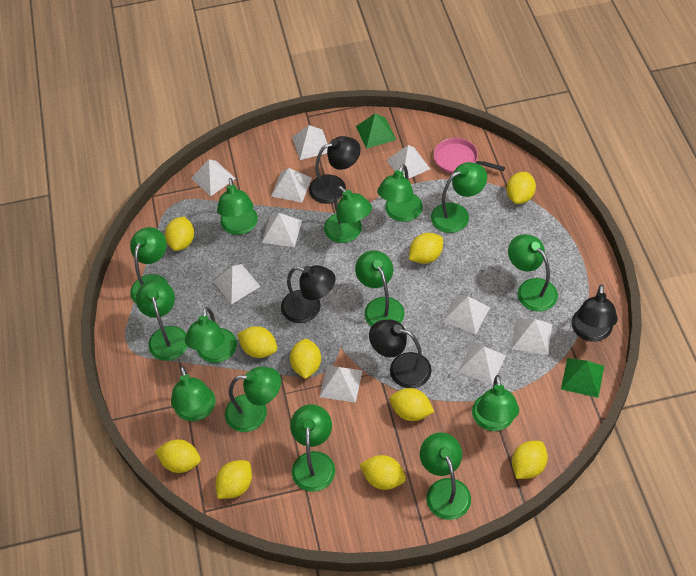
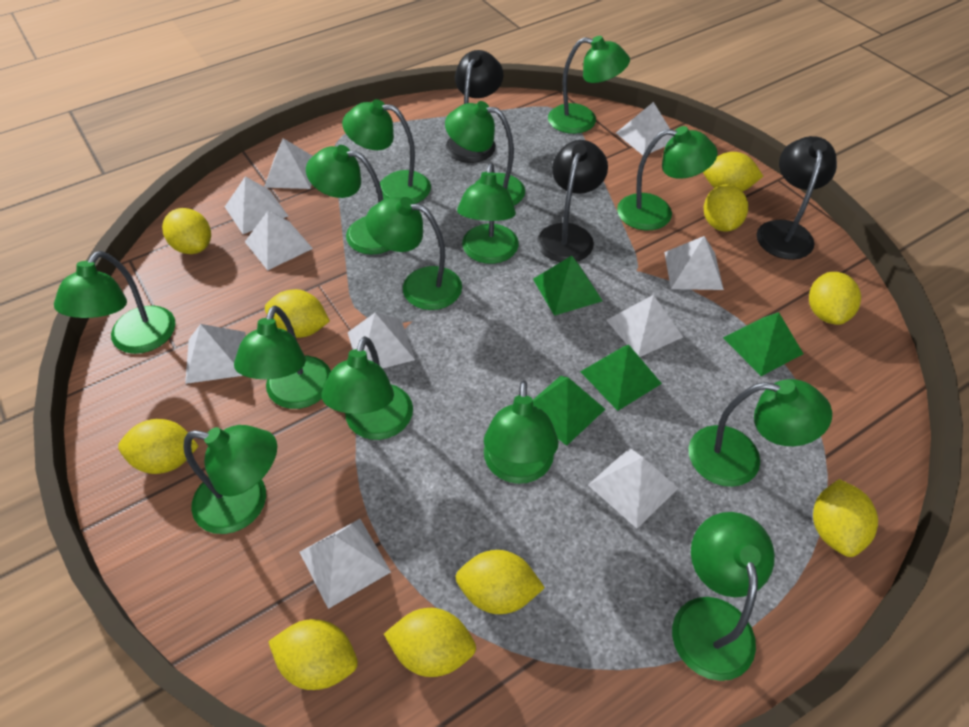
black lamp: [281,265,336,323] [309,136,361,204] [369,319,432,388] [571,284,618,342] = 4 -> [446,50,503,163] [537,140,608,262] [757,136,837,260] = 3
green pyramid: [356,113,396,149] [561,358,604,398] = 2 -> [533,256,603,316] [533,376,605,446] [580,345,662,411] [723,312,803,376] = 4
pink pan: [434,138,505,174] = 1 -> none = 0

